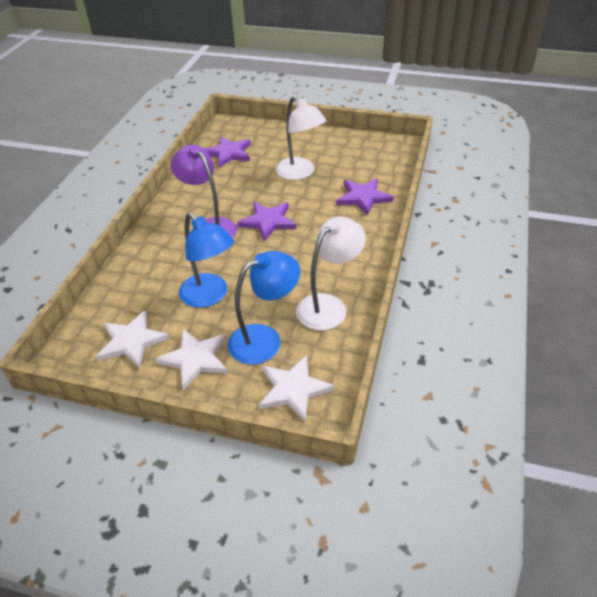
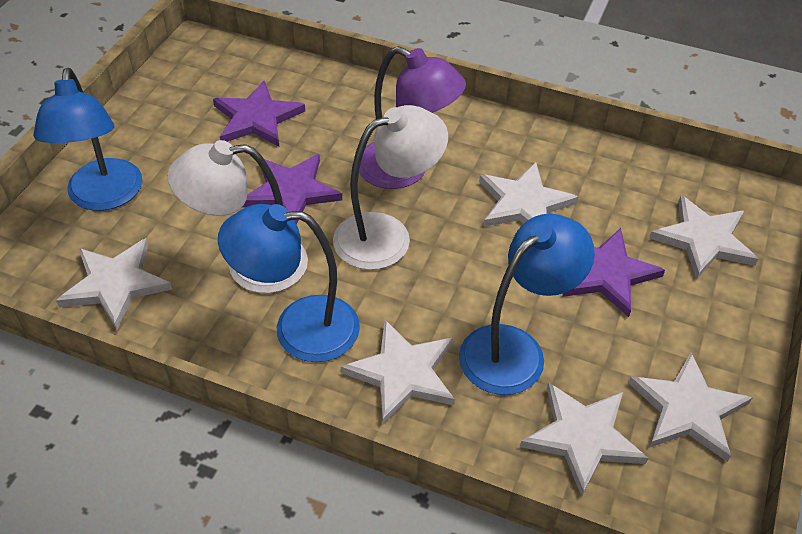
blue lamp: [179,213,234,308] [228,251,300,365] = 2 -> [33,68,142,211] [218,204,360,362] [459,214,595,395] = 3
white star: [96,310,170,369] [155,329,228,390] [259,355,335,422] = 3 -> [56,238,172,329] [341,320,455,424] [479,162,578,227] [520,382,648,497] [628,353,752,462] [649,195,758,279] = 6

